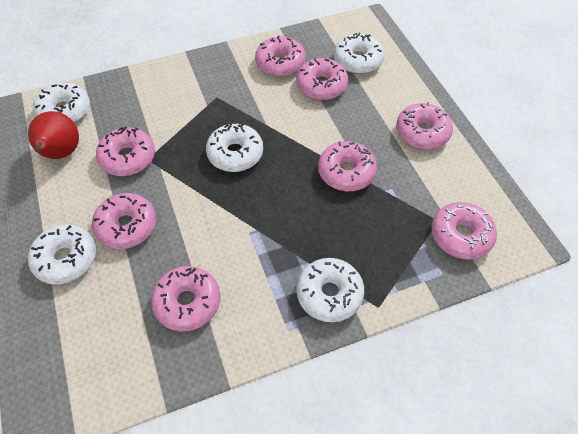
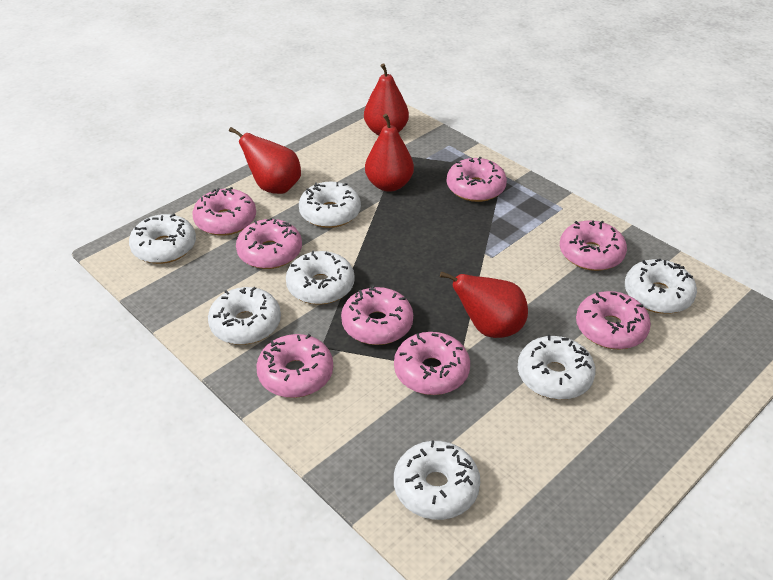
red pear: [28,111,79,159] = 1 -> [229,127,301,194] [364,63,409,135] [365,114,414,192] [440,271,528,338] = 4
white donut: [28,224,96,285] [33,83,90,123] [206,123,263,172] [296,258,364,322] [334,33,384,74] = 5 -> [129,214,196,264] [208,287,281,345] [286,251,355,305] [299,181,361,228] [394,440,480,520] [518,335,596,400] [625,259,697,314] = 7

